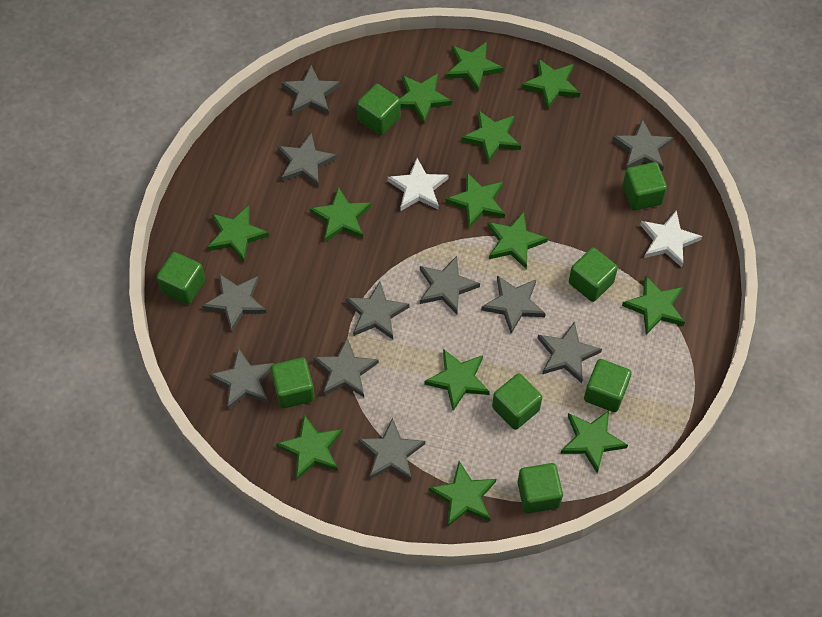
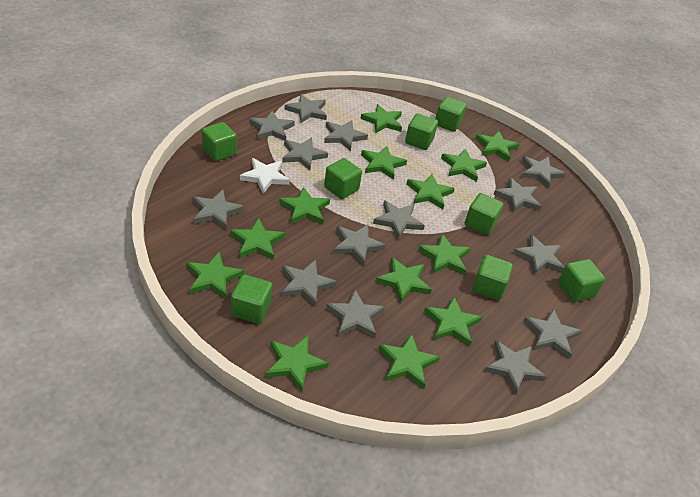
grey star: [202,274,266,332] [209,348,274,410] [277,133,337,187] [281,65,340,115] [313,338,379,397] [346,281,409,339] [358,417,425,480] [420,256,480,314] [481,275,546,334] [538,321,602,383] [612,119,673,171] = 11 -> [193,190,244,229] [249,111,295,140] [281,260,337,307] [282,137,328,171] [284,94,327,123] [324,120,368,151] [326,290,385,338] [333,224,386,266] [373,200,425,239] [484,340,546,395] [494,178,541,212] [513,234,565,275] [521,156,566,188] [523,308,582,359] = 14
white star: [387,158,448,211] [640,210,702,267] = 2 -> [240,158,290,194] = 1

